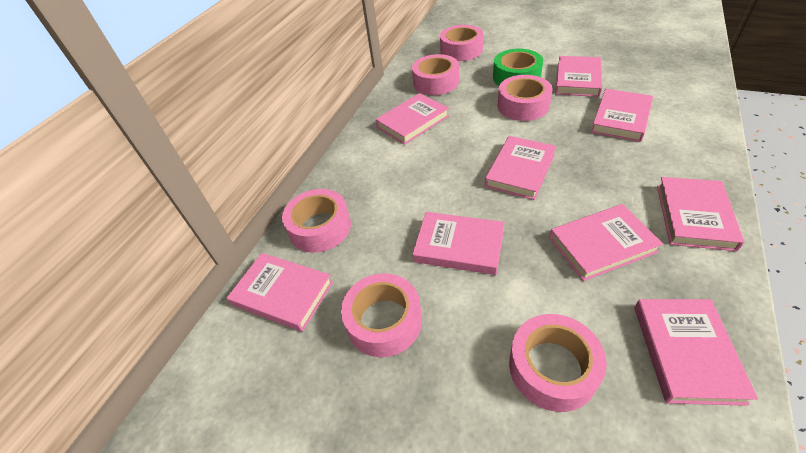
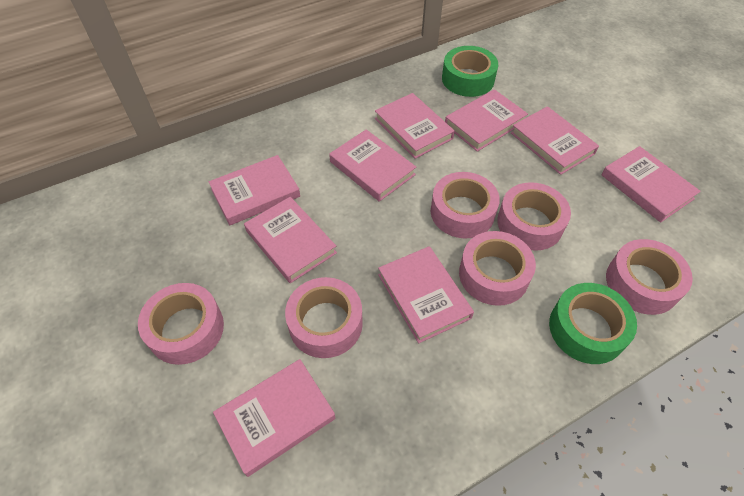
green tape: [493,49,543,86] = 1 -> [442,46,498,97] [549,283,637,364] = 2

